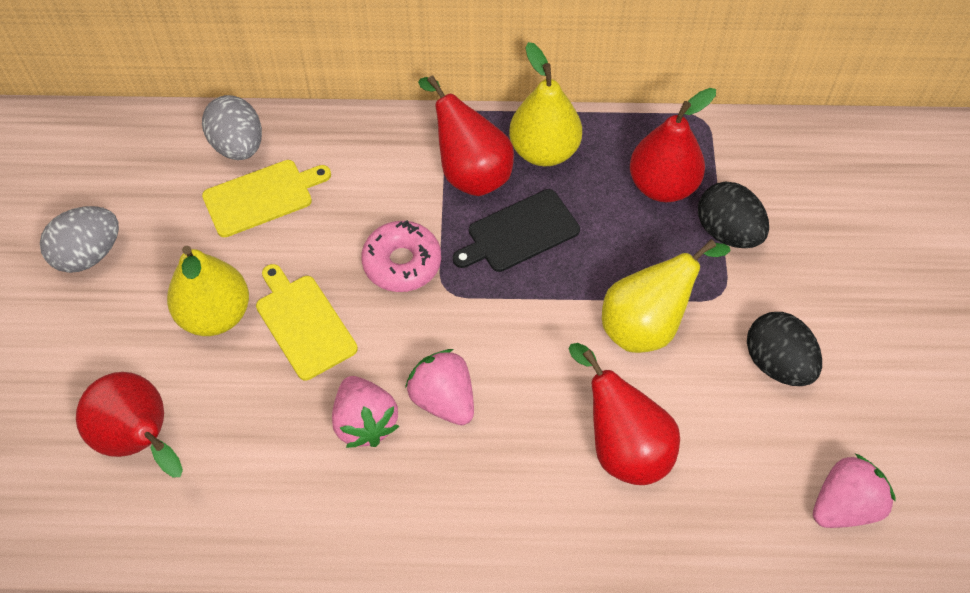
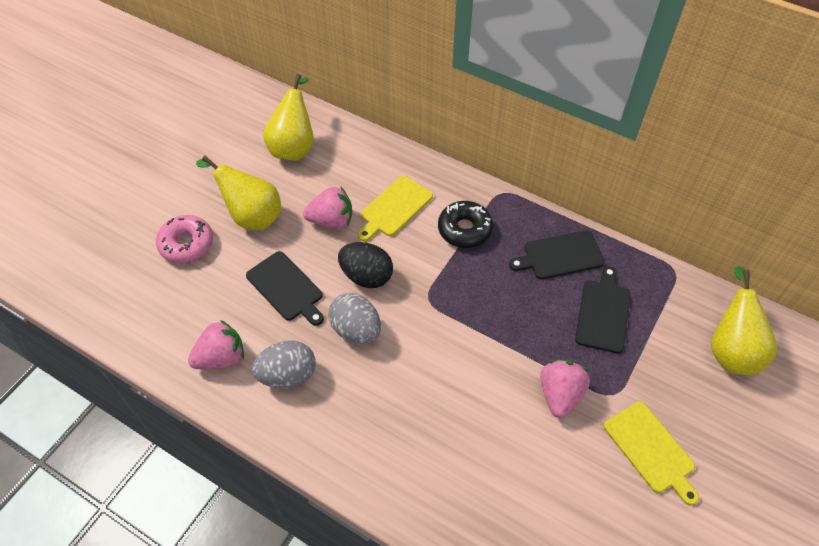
black cutting board: [453,189,580,272] = 1 -> [246,251,324,326] [509,230,605,279] [575,266,630,354] = 3
black donut: none = 0 -> [438,201,493,248] = 1
black egg: [698,182,769,248] [747,312,822,386] = 2 -> [338,242,393,288] = 1
red pear: [76,372,183,477] [418,75,514,196] [569,343,680,485] [630,88,716,202] = 4 -> none = 0

